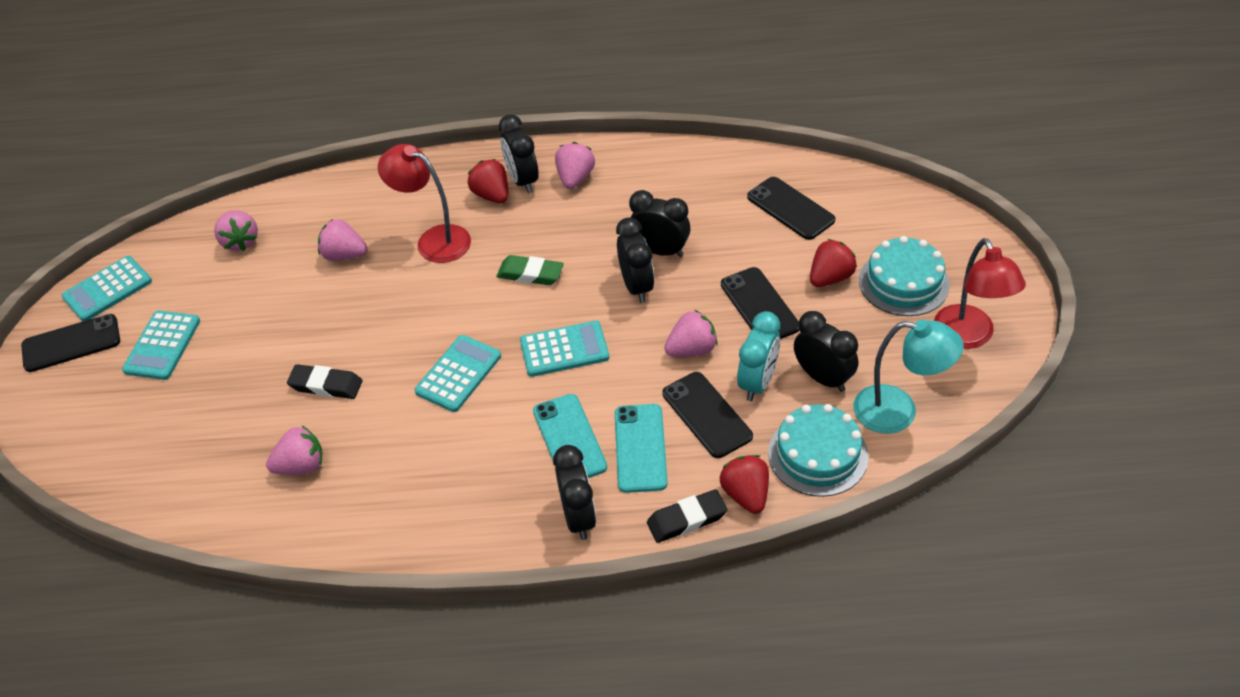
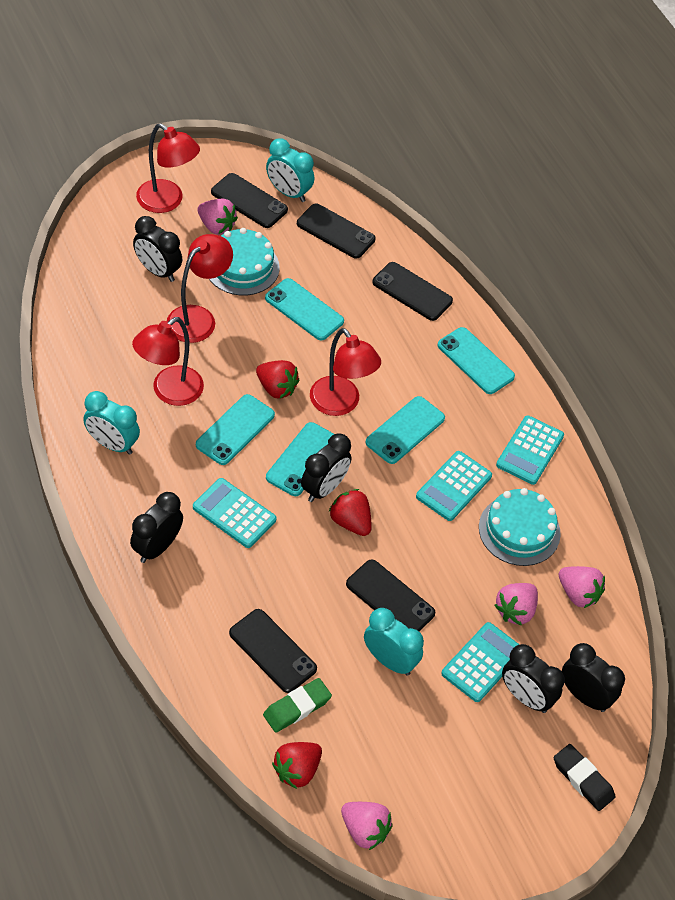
black eraser: [287,364,362,399] [647,489,727,543] = 2 -> [554,744,615,811] = 1
black phone: [21,314,120,372] [662,372,753,458] [721,267,799,339] [747,177,835,240] = 4 -> [211,173,288,228] [229,609,317,693] [297,204,376,259] [346,559,435,631] [372,262,453,321] = 5
pink strawberry: [214,210,258,251] [266,426,323,475] [318,219,368,261] [555,142,595,189] [664,310,718,357] = 5 -> [197,198,238,235] [341,802,393,850] [494,583,538,626] [558,566,605,608] = 4
red lamp: [378,144,471,263] [934,238,1026,349] = 2 -> [132,317,204,406] [136,123,200,213] [167,234,233,343] [310,328,381,416] = 4
turquoise clock: [737,311,780,401] = 1 -> [83,391,140,455] [266,138,314,202] [364,608,424,676] = 3
turquoise lamp: [853,319,964,434] = 1 -> none = 0
turquoise phone: [533,394,607,478] [615,404,668,493] = 2 -> [196,394,275,465] [265,278,344,341] [266,422,334,496] [365,396,445,464] [438,327,515,394] = 5

